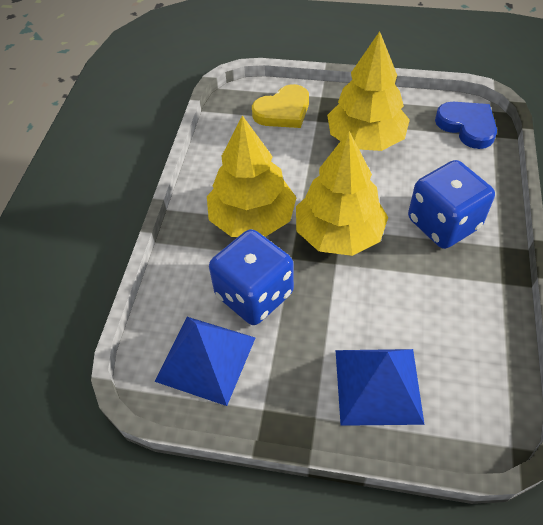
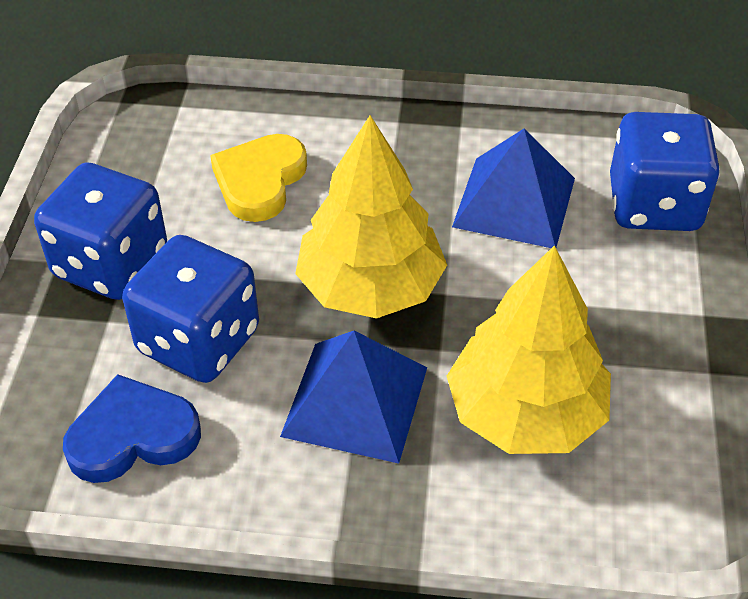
blue dice: [209,229,294,325] [408,160,495,249] = 2 -> [34,162,167,300] [122,235,259,383] [610,112,720,231] = 3
yellow tree: [207,115,297,237] [296,131,388,256] [327,31,410,151] = 3 -> [295,115,447,319] [447,245,611,454] = 2

